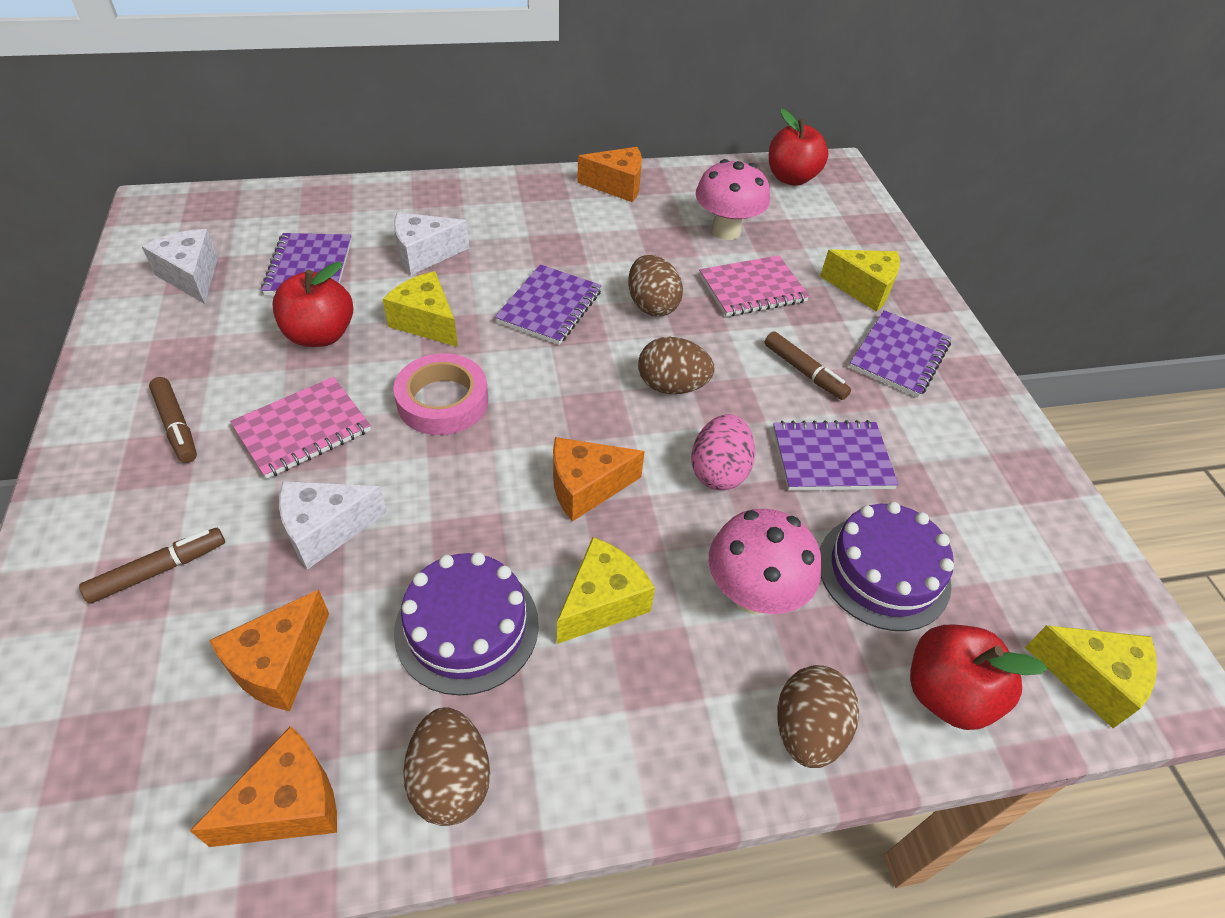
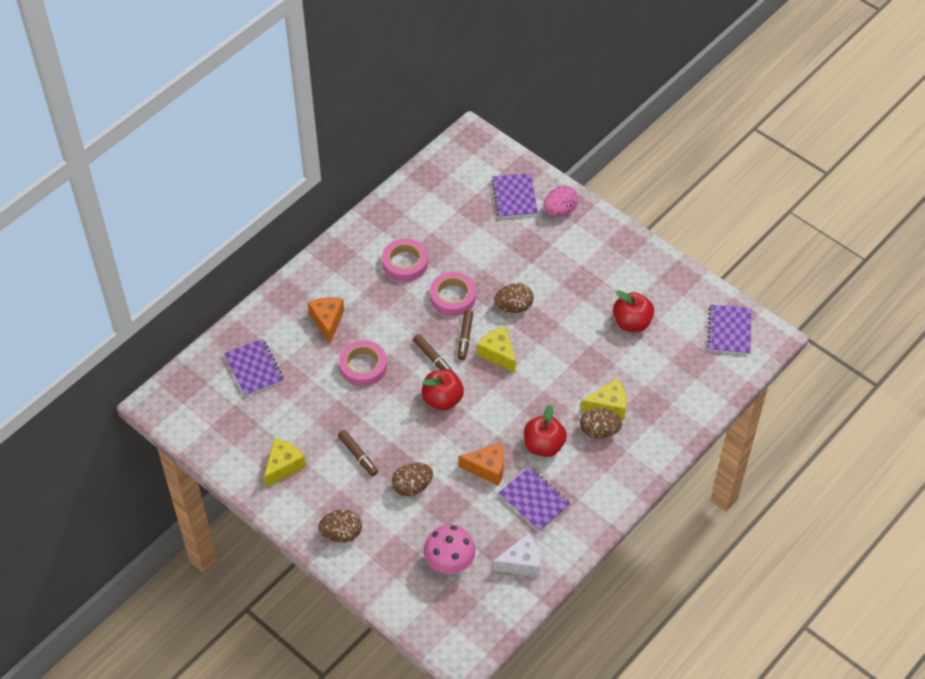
orange cheese: [190,726,337,847] [209,589,329,711] [553,437,645,522] [577,147,642,202] = 4 -> [308,297,344,343] [458,443,504,486] = 2
pink mushroom: [696,159,770,240] [709,509,822,614] = 2 -> [424,525,476,574] = 1
pink notebook: [230,377,371,479] [699,255,810,317] = 2 -> none = 0
pink tape: [393,353,488,435] = 1 -> [339,340,387,386] [382,238,428,282] [430,272,476,316] = 3
purple cake: [394,552,539,696] [820,502,954,631] = 2 -> none = 0
white cheese: [142,229,218,304] [279,481,387,570] [394,212,469,275] = 3 -> [493,533,541,577] = 1
yellow cheese: [383,271,458,347] [557,537,655,644] [820,249,900,312] [1025,625,1157,728] = 4 -> [264,438,306,487] [477,327,516,373] [581,378,627,420] = 3

